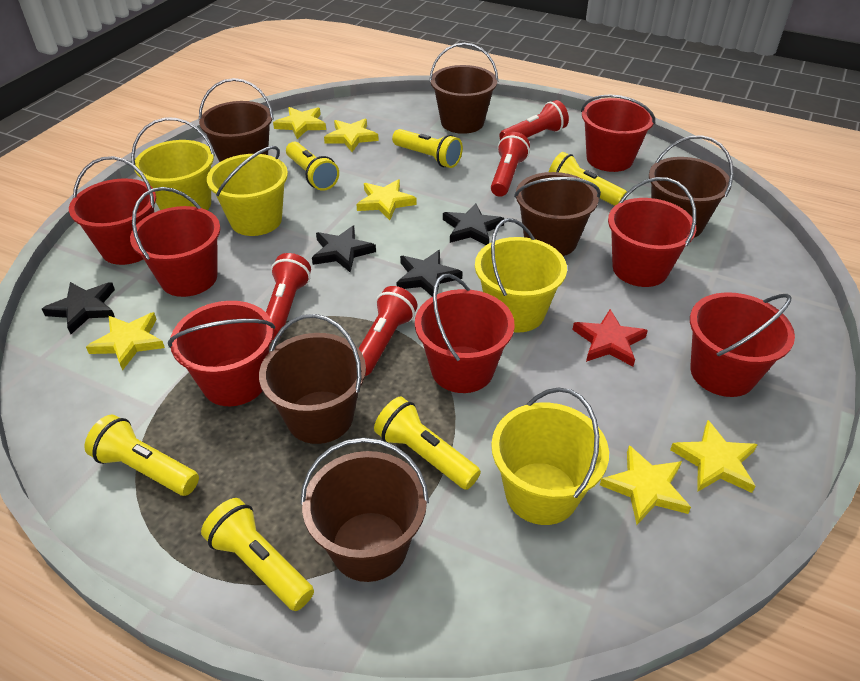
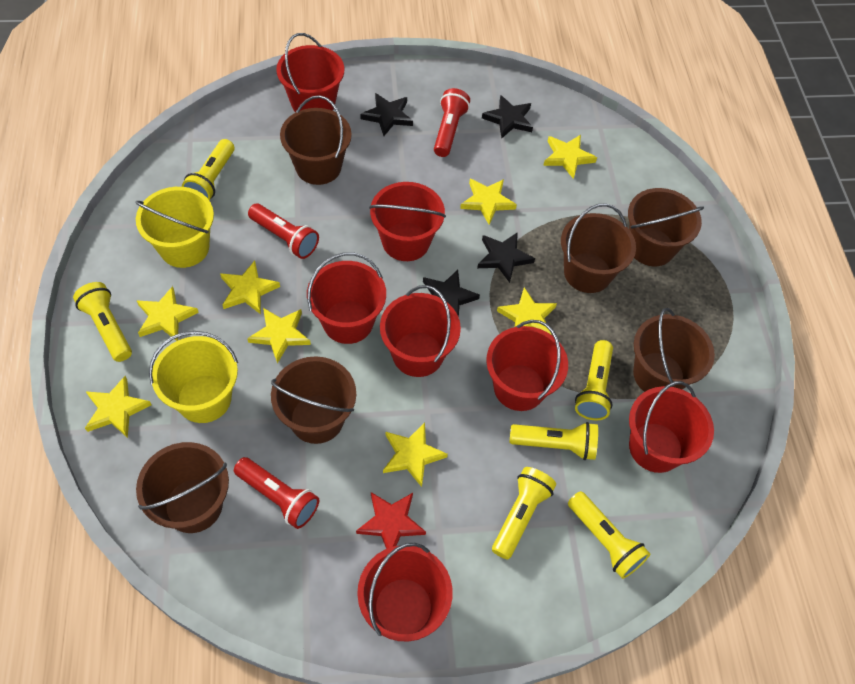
red flashlight: [266,253,311,340] [358,286,417,376] [491,132,530,197] [499,100,569,140] = 4 -> [234,457,319,529] [248,204,319,259] [434,88,470,157] = 3
yellow bucket: [131,118,215,210] [207,146,288,236] [475,218,567,333] [491,387,609,525] = 4 -> [135,187,214,268] [149,331,238,423] = 2
yellow star: [86,312,165,371] [273,107,326,139] [324,119,379,152] [356,179,417,220] [600,445,691,525] [670,420,758,493] = 6 -> [85,376,151,438] [137,286,199,341] [220,261,280,314] [247,308,311,363] [383,423,448,487] [460,179,517,225] [497,287,557,335] [543,135,597,179] = 8

